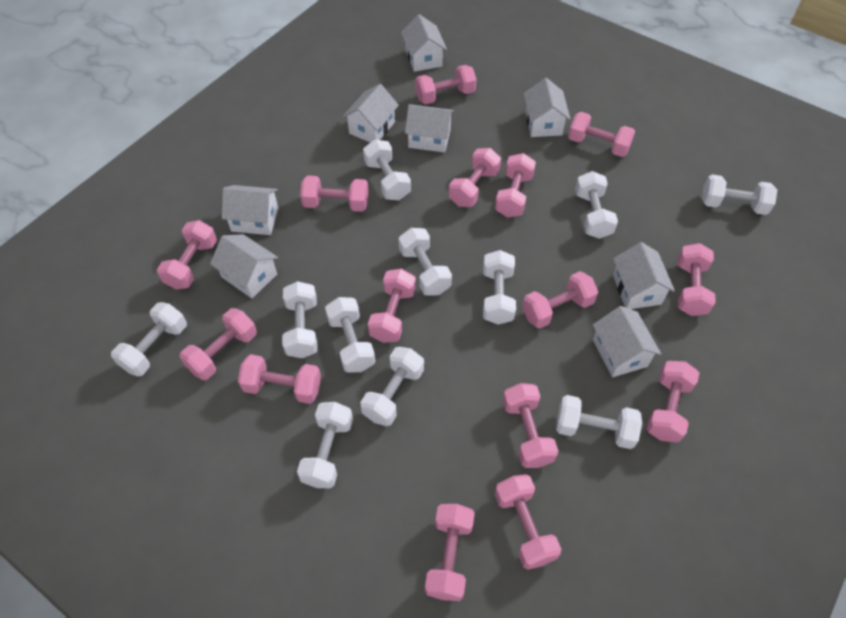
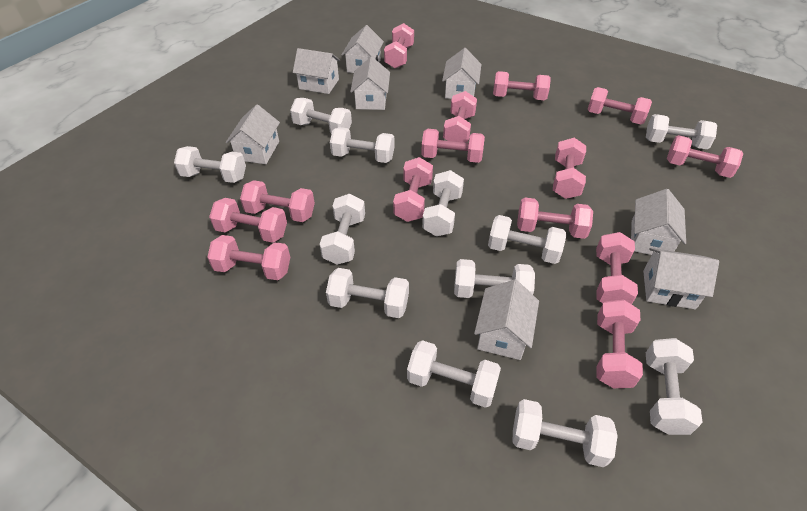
pink dumbbell: [157,220,217,289] [180,308,257,380] [238,354,321,404] [300,175,369,212] [368,269,416,343] [415,65,477,104] [425,504,475,601] [449,148,501,207] [495,153,536,218] [495,474,562,570] [503,383,558,468] [522,271,598,329] [568,112,635,157] [646,361,699,443] [678,243,716,316] = 15 -> [207,235,290,280] [209,198,287,243] [240,180,315,222] [384,23,414,68] [393,157,433,222] [421,129,485,163] [443,91,477,142] [493,71,551,100] [517,197,593,239] [553,138,586,199] [588,87,652,125] [596,232,638,304] [596,299,643,388] [667,135,743,178] = 14
white dumbbell: [111,302,187,377] [282,281,317,358] [297,402,353,488] [325,297,375,373] [360,347,424,426] [363,139,411,200] [399,228,452,296] [483,250,516,324] [556,395,642,449] [575,171,618,239] [702,175,777,215] = 11 -> [174,146,246,183] [290,98,352,134] [320,194,365,265] [326,268,409,318] [330,127,395,163] [407,340,501,408] [422,170,464,236] [454,259,535,298] [488,215,566,264] [513,399,618,467] [646,114,717,149] [646,338,703,435] = 12

